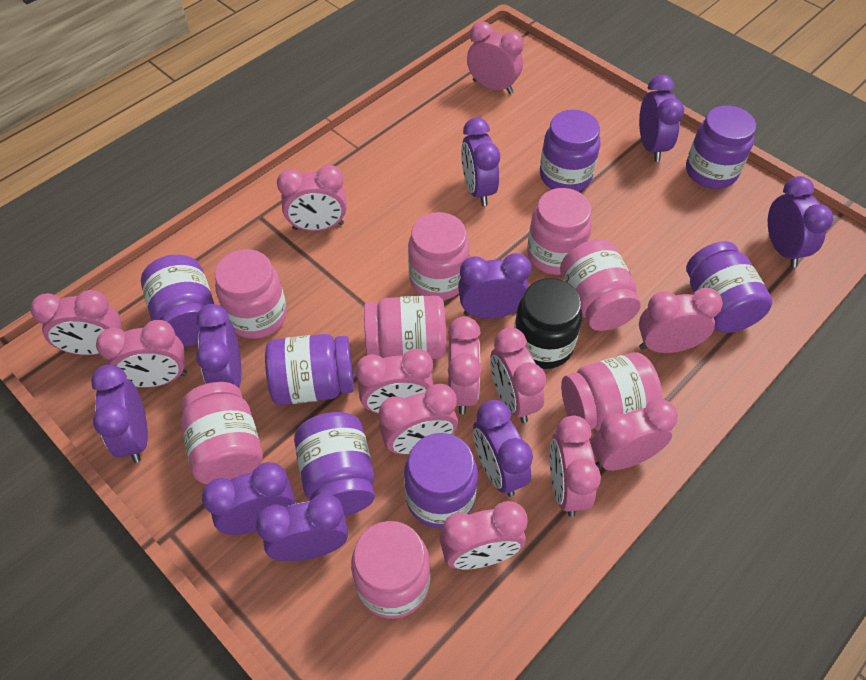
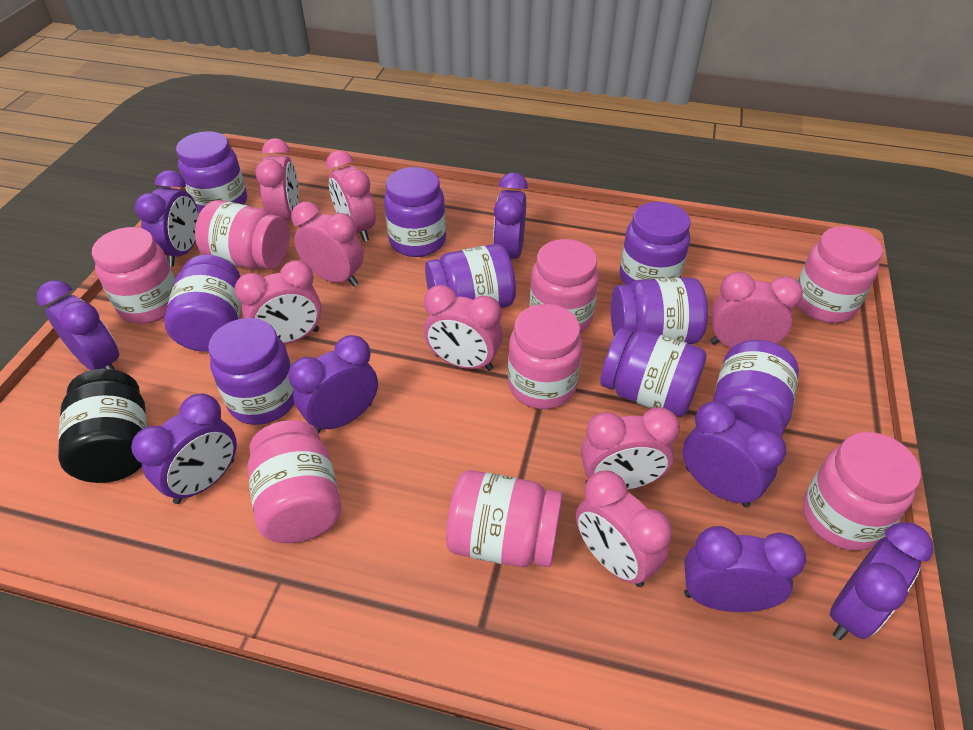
pink clock: [31,290,121,355] [96,320,187,388] [277,165,347,231] [356,349,433,414] [379,384,458,455] [440,501,528,569] [448,316,481,414] [467,21,524,94] [490,328,546,423] [549,416,601,517] [591,399,678,471] [639,288,723,353] = 12 -> [234,260,322,344] [255,138,299,221] [291,202,364,287] [326,150,376,242] [424,285,503,371] [576,470,672,587] [581,407,680,490] [710,272,803,348] = 8
purple clock: [91,365,148,463] [196,304,241,388] [202,462,295,535] [256,494,348,561] [458,253,531,319] [461,118,500,206] [473,400,533,497] [639,75,684,162] [768,176,833,268] = 9 -> [37,280,119,370] [131,394,237,504] [135,170,199,267] [288,335,378,433] [493,172,528,259] [682,401,786,507] [684,526,806,612] [830,522,933,640] = 8
purple jar: [141,255,214,347] [265,334,354,405] [294,412,375,516] [404,433,478,529] [540,110,600,191] [686,105,756,189] [686,241,772,333] = 7 -> [164,255,241,352] [176,131,247,214] [208,318,295,425] [384,167,446,257] [425,244,516,308] [600,328,707,417] [611,277,708,344] [620,202,690,285] [713,340,799,437] = 9

